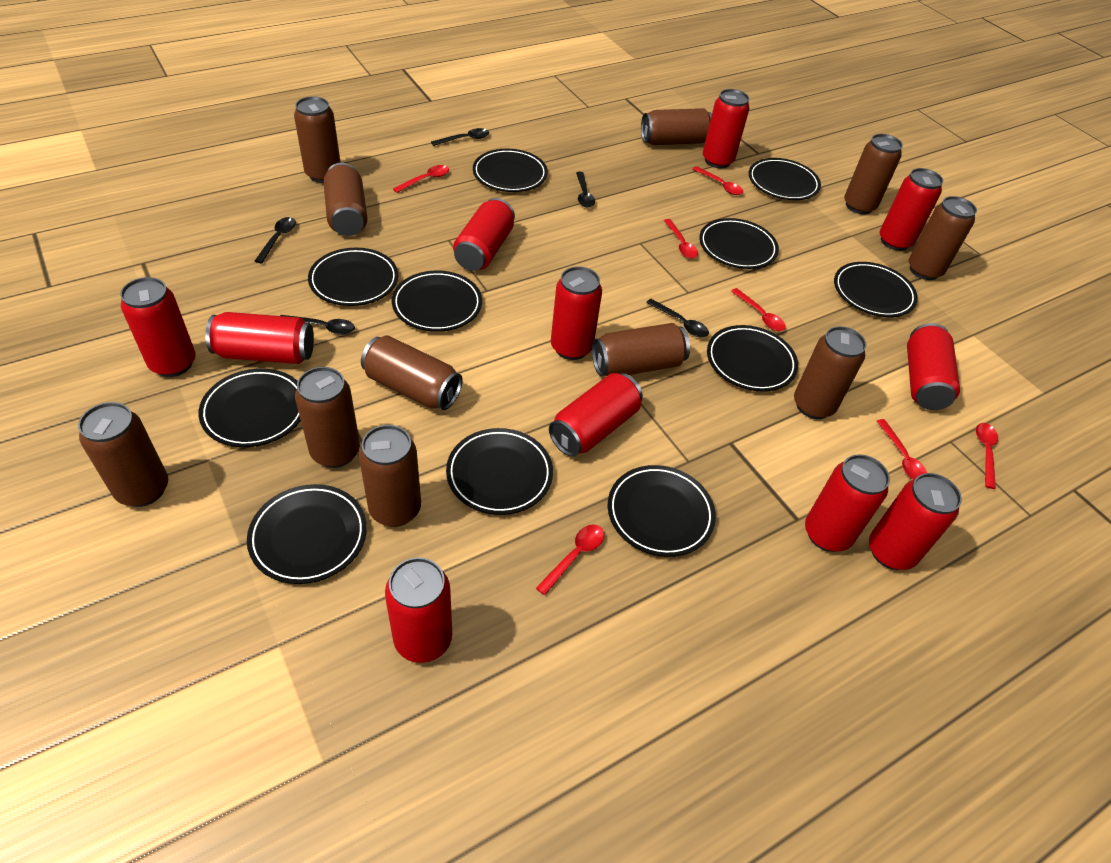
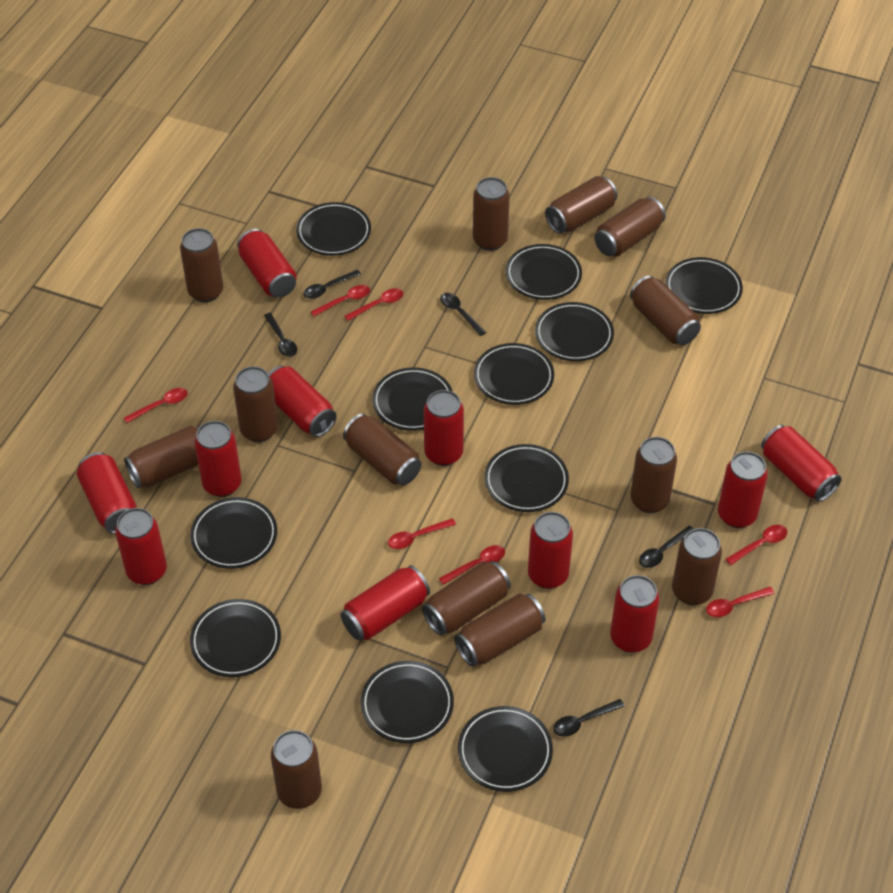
brown can: [78,402,168,507] [294,96,341,183] [295,367,360,468] [324,163,368,236] [359,425,421,527] [361,336,463,410] [592,323,690,376] [641,108,712,145] [794,326,866,419] [844,134,903,214] [909,196,977,280] = 11 -> [124,425,200,488] [180,228,223,302] [233,366,278,442] [271,730,322,809] [343,414,421,485] [422,561,511,636] [454,594,545,667] [473,177,510,251] [545,176,617,234] [594,197,665,256] [630,275,701,345] [630,437,677,513] [672,528,722,605] = 13

